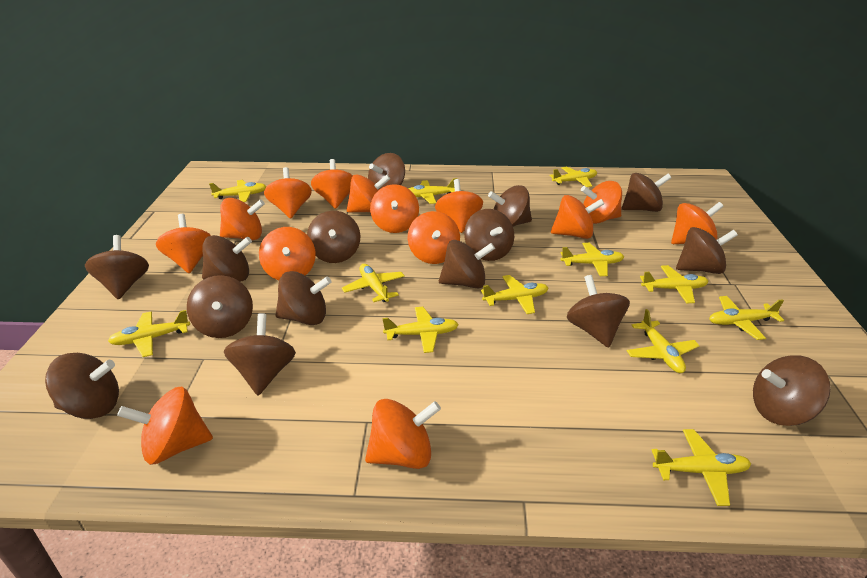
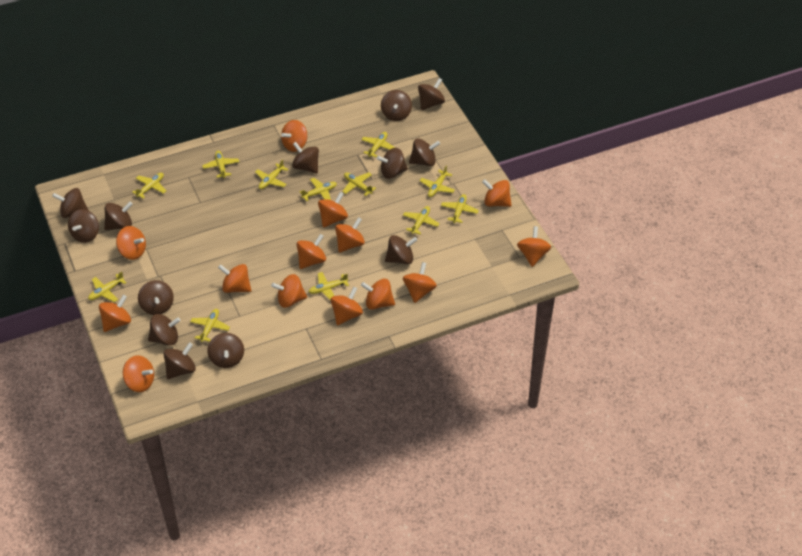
brown spinning top: [45,353,119,419] [85,235,149,300] [187,275,253,338] [202,235,252,282] [224,313,296,396] [275,271,332,325] [307,211,360,263] [368,153,405,190] [439,240,495,288] [464,209,514,261] [488,185,532,227] [567,275,630,348] [622,173,671,212] [676,227,738,274] [753,355,831,426] = 15 -> [52,188,89,218] [68,209,99,243] [104,202,133,230] [138,280,174,315] [148,314,181,346] [163,342,196,379] [207,333,244,368] [292,142,319,174] [376,148,408,179] [381,90,412,121] [385,235,417,264] [409,138,440,166] [418,78,445,110] = 13

